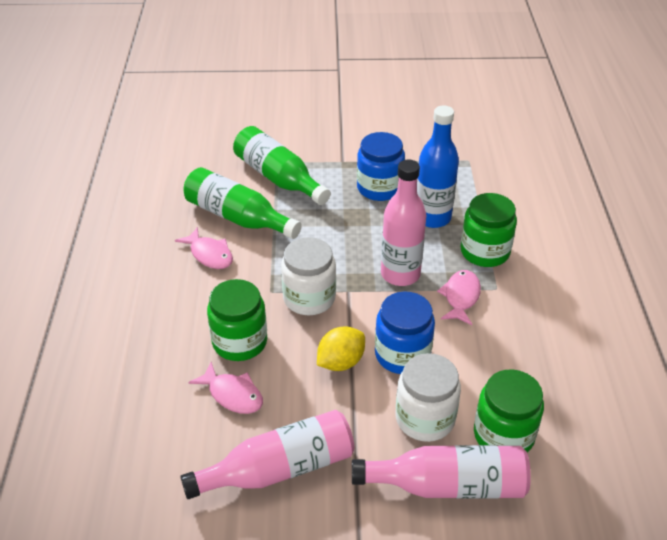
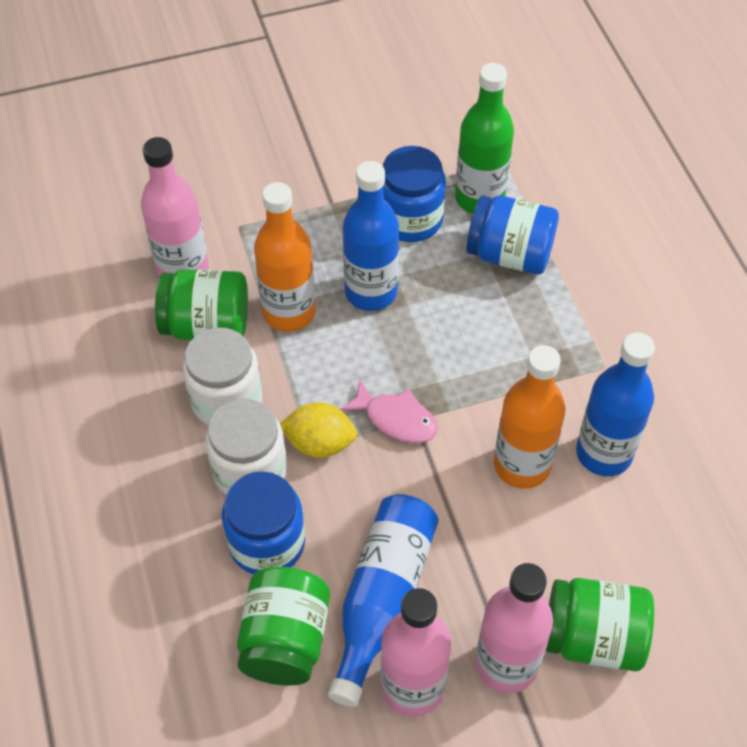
blue bottle: [417,105,459,228] = 1 -> [328,494,439,707] [343,161,399,311] [576,332,655,476] = 3
blue jar: [357,132,405,201] [375,291,435,374] = 2 -> [222,471,305,574] [383,146,446,242] [466,195,559,274] = 3
green bottle: [184,167,302,239] [233,126,331,205] = 2 -> [455,63,514,214] = 1
orange bottle: none = 0 -> [254,182,316,332] [494,345,566,489] = 2
pink fish: [175,227,233,269] [188,362,263,414] [437,270,481,325] = 3 -> [340,379,438,443] = 1

